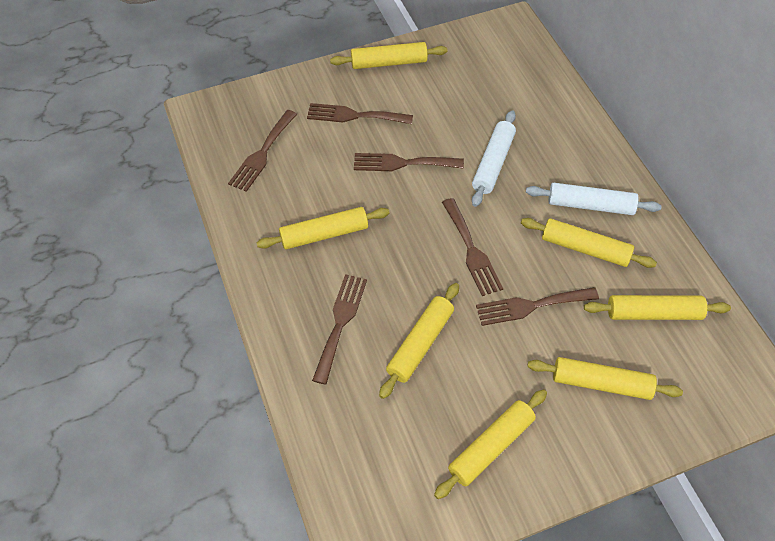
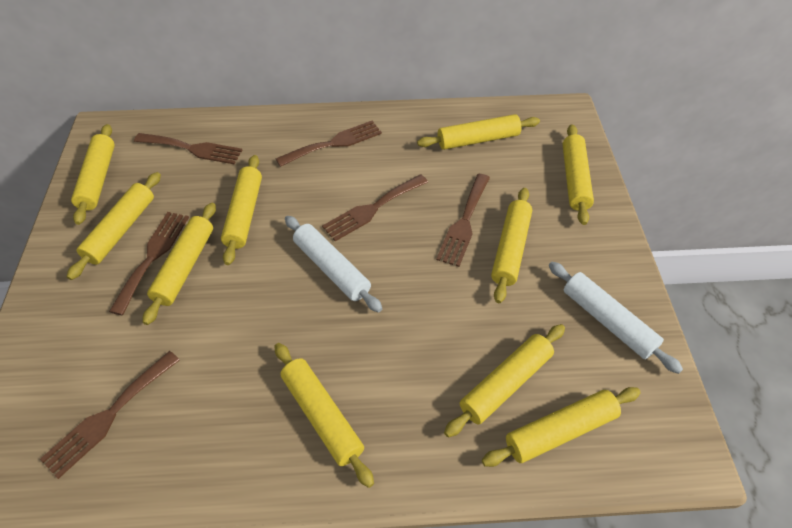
yellow rolling pin: [257,207,390,249] [330,42,448,69] [379,283,459,399] [434,389,547,499] [521,218,657,268] [527,357,683,400] [584,295,731,320] = 7 -> [67,172,161,280] [71,124,115,225] [143,203,216,325] [221,155,262,265] [275,343,374,488] [417,114,540,150] [444,324,565,437] [482,387,641,467] [491,188,532,303] [563,124,594,225] = 10

